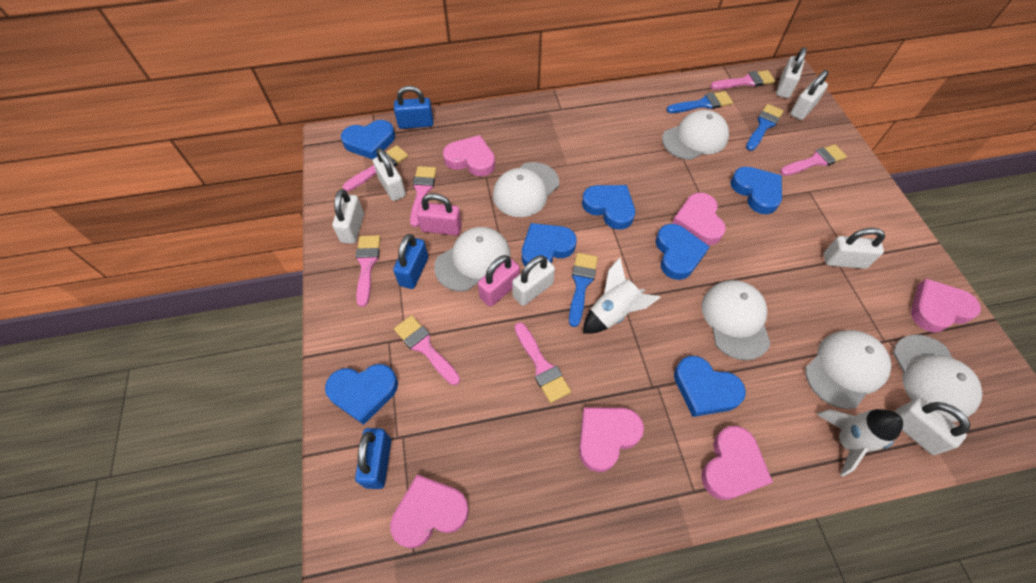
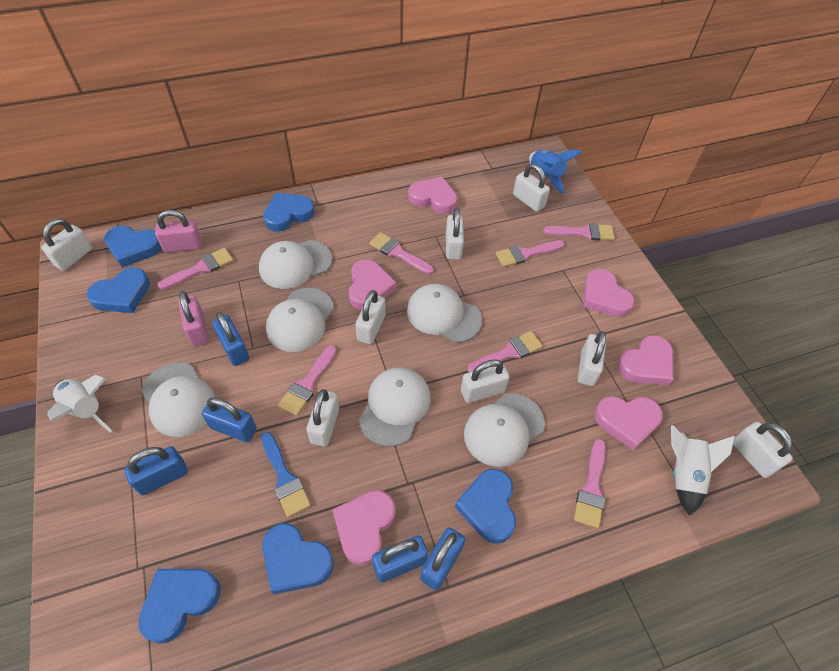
blue brush: [569,253,598,327] [667,91,733,113] [746,104,784,151] = 3 -> [261,432,311,517] = 1
blue heart: [325,364,398,425] [341,120,395,159] [522,223,577,266] [582,185,635,230] [656,224,710,280] [674,356,746,417] [730,167,782,214] = 7 -> [87,268,150,313] [104,226,162,268] [138,569,221,644] [262,523,334,594] [263,193,315,232] [455,469,516,544] = 6
blue padlock: [355,428,391,489] [393,234,428,289] [394,86,433,129] = 3 -> [125,446,188,495] [202,397,257,442] [212,312,249,366] [372,535,428,583] [420,527,465,590] = 5
blue rocket: none = 0 -> [529,149,582,194] = 1
white padlock: [332,189,364,244] [373,148,406,201] [512,255,555,306] [776,47,807,98] [790,70,829,120] [824,228,885,269] [895,398,970,455] = 7 -> [41,219,92,271] [307,389,339,447] [355,290,386,344] [446,208,464,260] [461,359,510,403] [513,164,550,212] [578,331,606,386] [733,422,793,478] = 8

